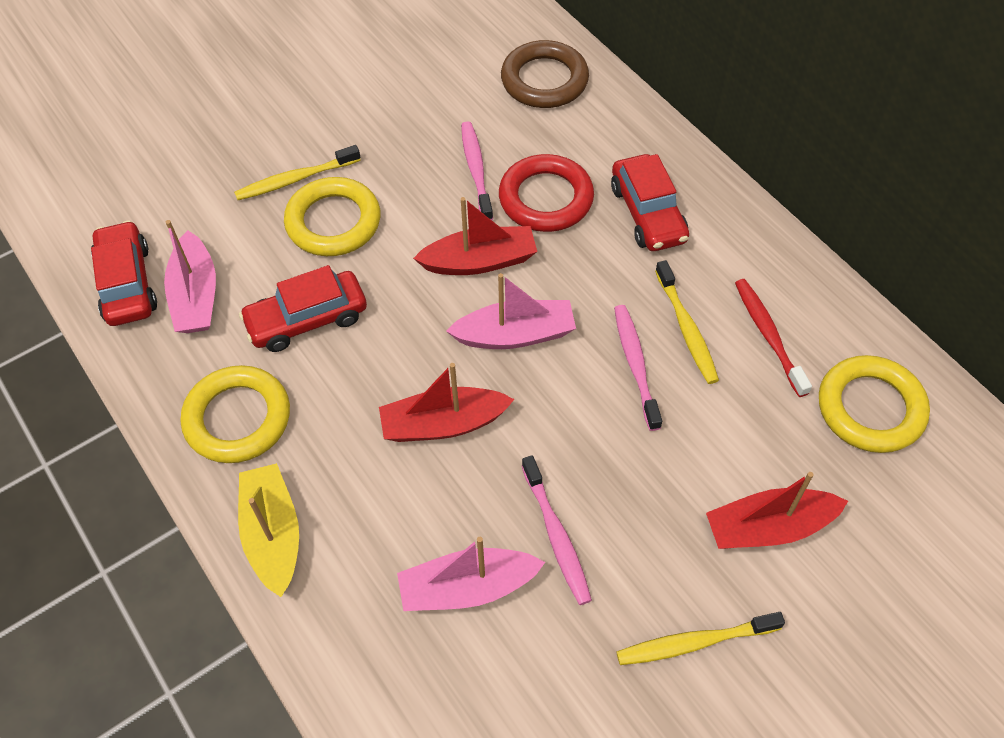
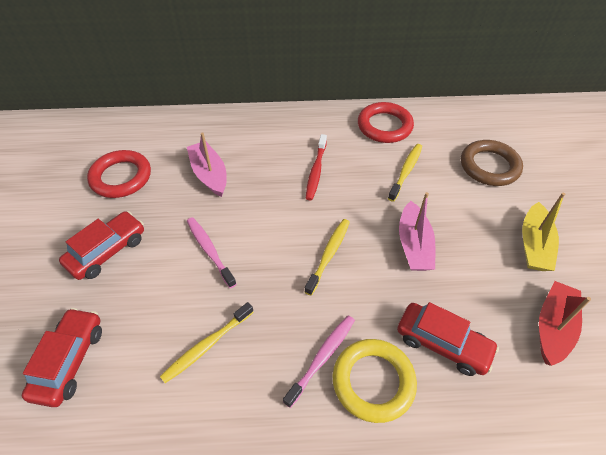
pink boat: [164,220,216,333] [397,537,545,611] [446,273,576,349] = 3 -> [187,132,227,197] [399,192,435,271] = 2
pink toothbrush: [461,121,493,220] [522,455,592,605] [614,305,662,431] = 3 -> [187,217,237,288] [283,315,355,408] = 2
red boat: [379,363,515,442] [413,197,537,275] [706,472,848,549] = 3 -> [539,281,591,366] = 1
red ring: [499,154,594,232] = 1 -> [87,150,151,198] [358,102,414,143] = 2
yellow ring: [181,365,290,463] [284,177,381,256] [819,355,930,453] = 3 -> [333,339,417,423] = 1

